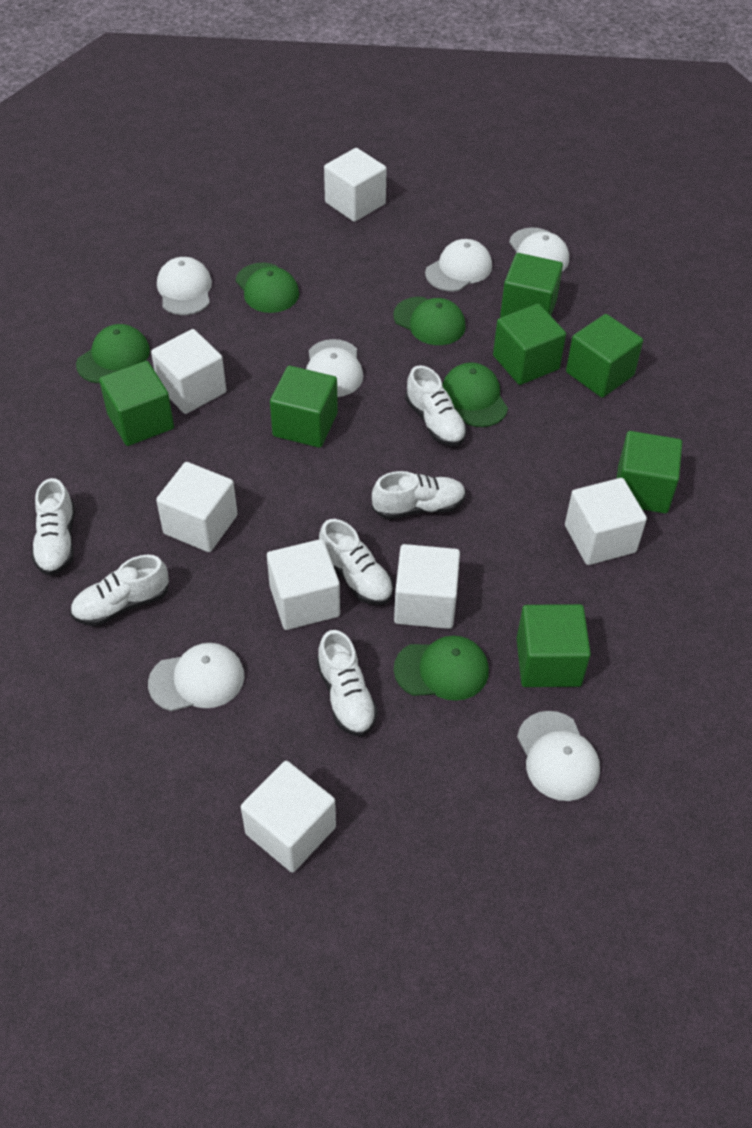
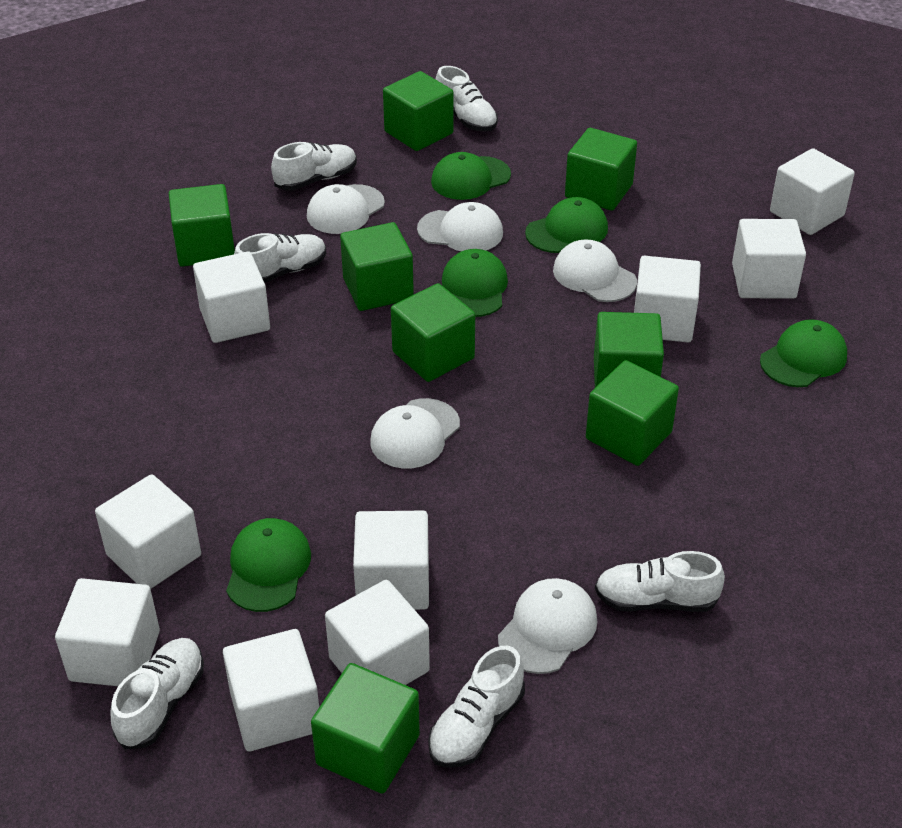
green cube: [99,361,174,446] [270,366,338,448] [493,304,566,385] [500,253,563,318] [517,604,591,687] [566,314,643,398] [616,431,682,513] = 7 -> [169,184,235,267] [311,663,420,794] [340,222,414,311] [383,71,454,151] [391,283,475,382] [565,128,637,211] [586,360,679,466] [594,312,664,387] = 8
white cap: [148,643,244,711] [157,257,212,315] [306,339,363,397] [425,239,492,292] [509,228,569,271] [517,711,600,801] = 6 -> [307,184,385,234] [370,398,460,468] [417,202,503,251] [498,578,597,674] [553,240,637,302] = 5
white cube: [151,329,226,414] [156,462,238,552] [241,761,336,873] [267,539,340,630] [324,148,387,222] [394,544,460,629] [565,478,647,565] = 7 -> [55,578,160,686] [95,474,201,589] [193,251,270,343] [223,629,319,752] [325,580,430,685] [353,511,429,610] [634,256,701,343] [732,219,806,299] [770,148,855,235] = 9

